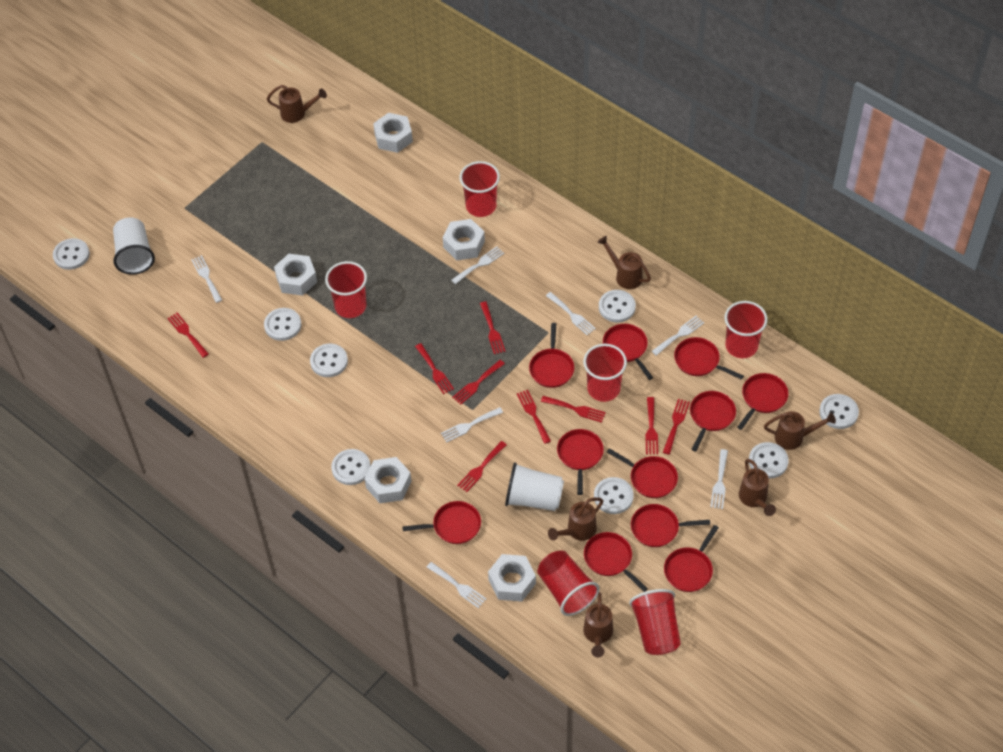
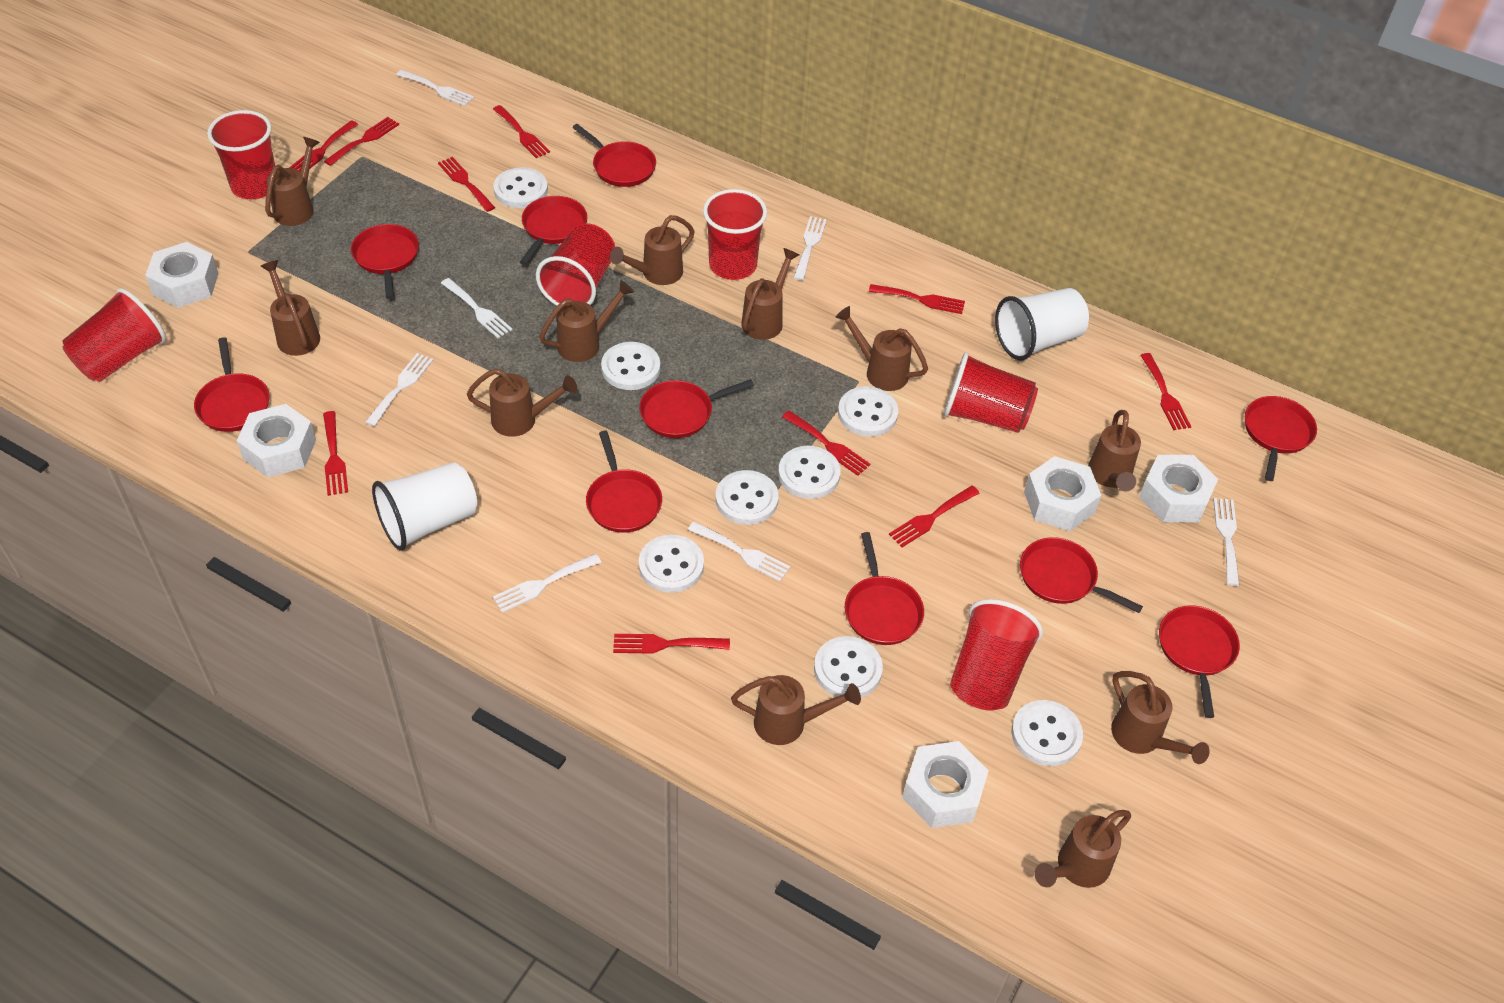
brown watering can: [267,85,327,123] [548,497,603,541] [583,592,613,658] [597,236,651,289] [739,459,776,516] [764,411,836,450] = 6 -> [261,260,320,356] [265,137,320,226] [467,368,577,437] [539,280,634,362] [610,215,695,285] [731,675,861,745] [741,248,799,340] [835,306,928,391] [1034,810,1131,888] [1088,410,1141,491] [1111,671,1210,764] = 11
red fork: [167,313,209,358] [415,343,454,394] [452,360,505,405] [457,441,507,492] [480,301,506,354] [517,390,551,444] [541,396,606,423] [645,397,658,454] [663,399,690,455] = 9 -> [289,120,358,171] [323,411,348,496] [324,117,399,166] [438,157,495,212] [493,105,550,158] [613,634,730,654] [782,410,870,476] [869,284,965,314] [889,486,979,547] [1140,353,1192,430] = 10
red pan: [402,501,481,544] [529,323,574,388] [557,429,604,495] [584,532,648,592] [603,324,653,380] [607,448,678,498] [631,504,710,547] [664,525,719,592] [674,337,744,380] [690,391,736,452] [737,373,788,430] = 11 -> [194,337,270,432] [351,224,419,299] [520,196,587,265] [572,124,656,187] [586,431,662,533] [639,379,754,438] [845,532,924,645] [1020,537,1143,613] [1159,605,1240,718] [1245,396,1317,481] = 10

